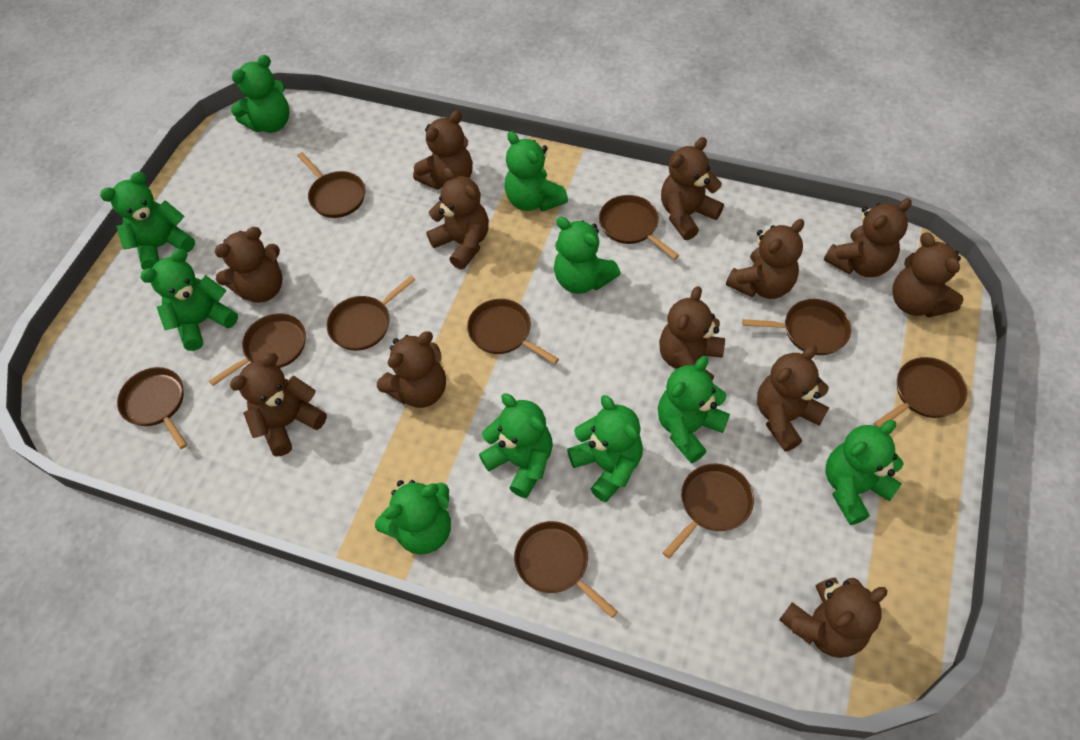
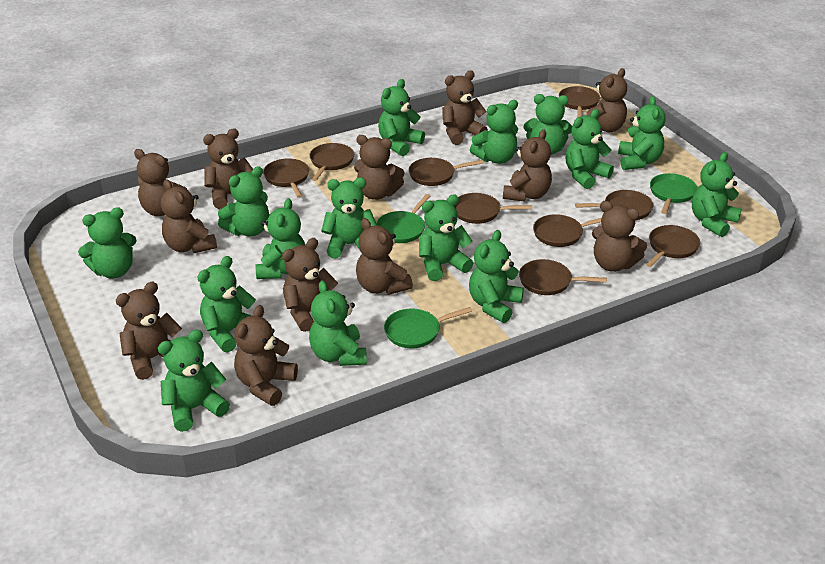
brown pan: [117,367,187,449] [209,313,306,386] [297,152,365,218] [327,275,416,351] [467,299,559,364] [514,521,618,618] [599,195,679,260] [663,463,754,559] [742,299,851,355] [874,357,967,427] = 10 -> [263,158,309,198] [309,143,354,181] [409,158,483,186] [454,193,532,224] [519,259,607,295] [533,214,602,247] [559,86,600,117] [575,190,653,220] [646,225,700,267] = 9
green pan: none = 0 -> [376,194,430,243] [384,307,472,348] [650,173,697,214] = 3
green teddy bear: [100,172,195,270] [140,249,238,351] [231,55,290,133] [375,480,451,555] [479,393,553,498] [505,131,568,212] [554,216,621,294] [567,395,643,502] [658,356,730,463] [825,420,904,525] = 10 -> [78,207,137,278] [158,330,230,432] [198,256,256,353] [218,166,269,236] [256,198,305,279] [309,280,367,366] [321,177,377,259] [378,79,425,156] [419,194,473,281] [469,230,524,323] [470,100,518,164] [524,94,572,155] [566,109,614,189] [618,96,666,170] [692,152,741,237] = 15

